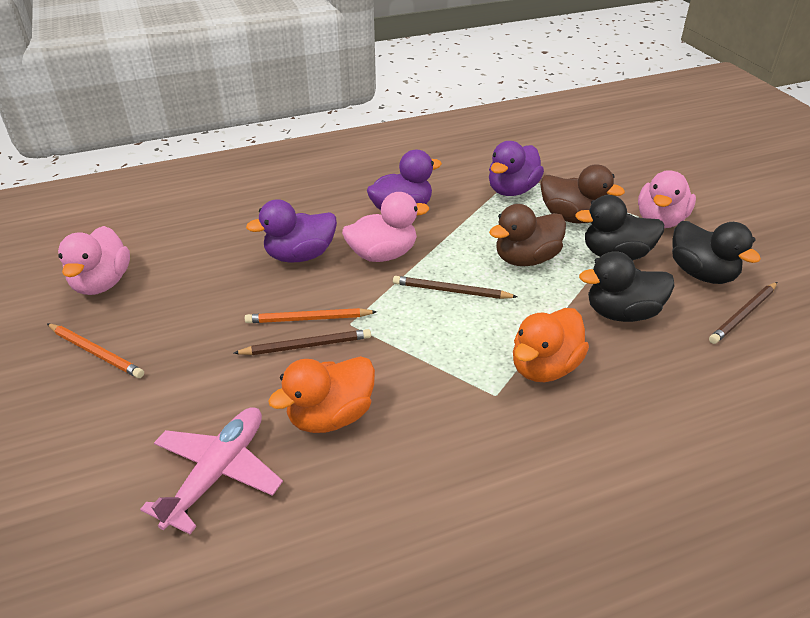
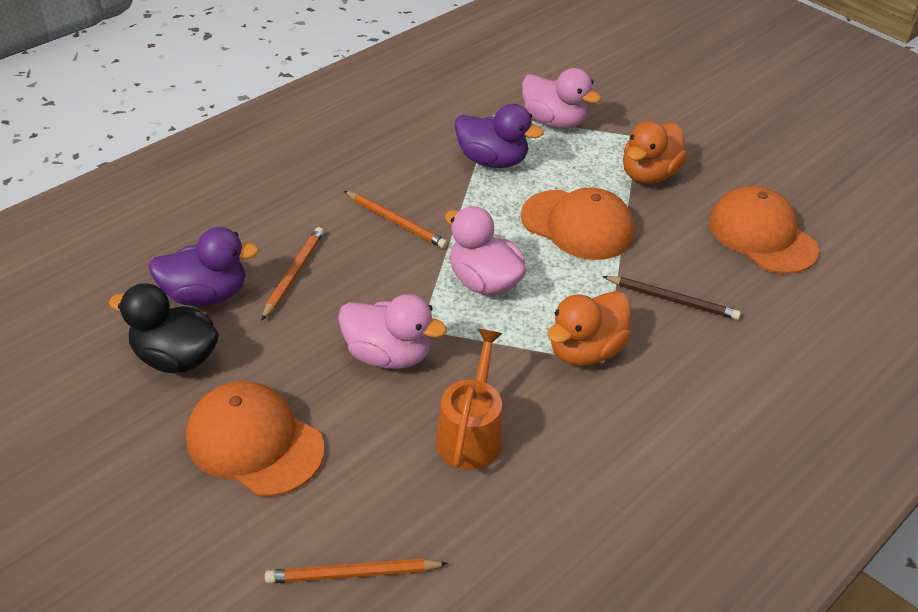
black duck: [575,195,664,260] [579,251,674,322] [672,221,761,284] = 3 -> [109,283,219,373] = 1
brown duck: [489,204,566,266] [540,164,625,224] = 2 -> none = 0
brown pencil: [233,329,371,355] [393,276,518,299] [709,282,777,344] = 3 -> [602,276,741,320] = 1
orange cap: none = 0 -> [186,381,324,497] [521,188,635,260] [708,186,819,274] = 3
orange pencil: [47,323,144,378] [245,308,377,323] = 2 -> [261,227,324,321] [265,559,448,583] [344,191,448,248] = 3
orange watering can: none = 0 -> [436,329,502,470] = 1
pink plane: [140,407,283,534] = 1 -> none = 0
purple duck: [246,199,337,262] [367,150,442,211] [489,141,544,196] = 3 -> [149,227,259,306] [454,104,543,168] = 2

